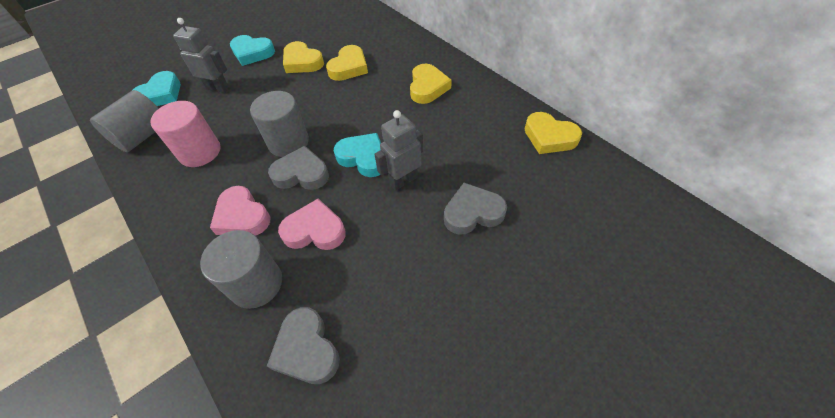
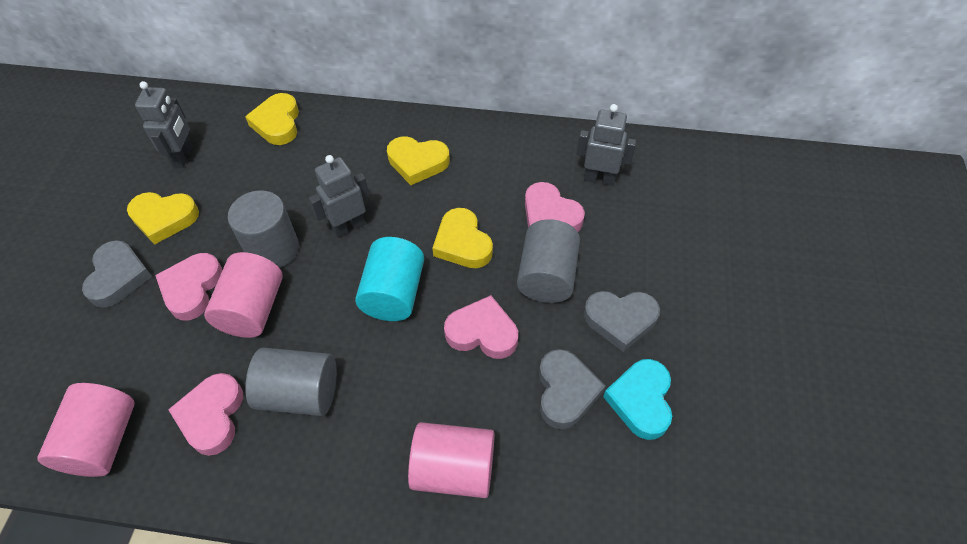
grey robot: [173,18,229,93] [374,110,423,190] = 2 -> [135,81,193,168] [309,155,369,238] [577,104,636,186] = 3
pink cylinder: [150,101,221,167] = 1 -> [37,383,134,477] [204,252,283,338] [408,422,495,498] = 3
pink heart: [210,186,271,236] [278,199,346,250] = 2 -> [155,253,222,320] [168,373,243,456] [444,295,518,359] [525,182,585,232] = 4
turquoise cylinder: none = 0 -> [355,237,424,321] = 1
turquoise heart: [133,71,181,106] [230,35,275,66] [334,133,381,177] = 3 -> [603,359,672,440] = 1

